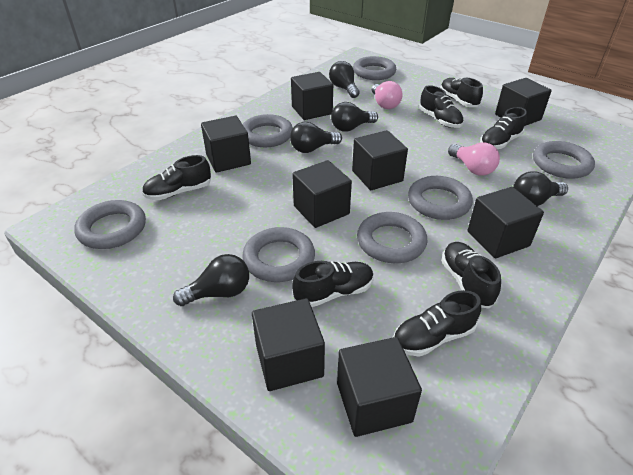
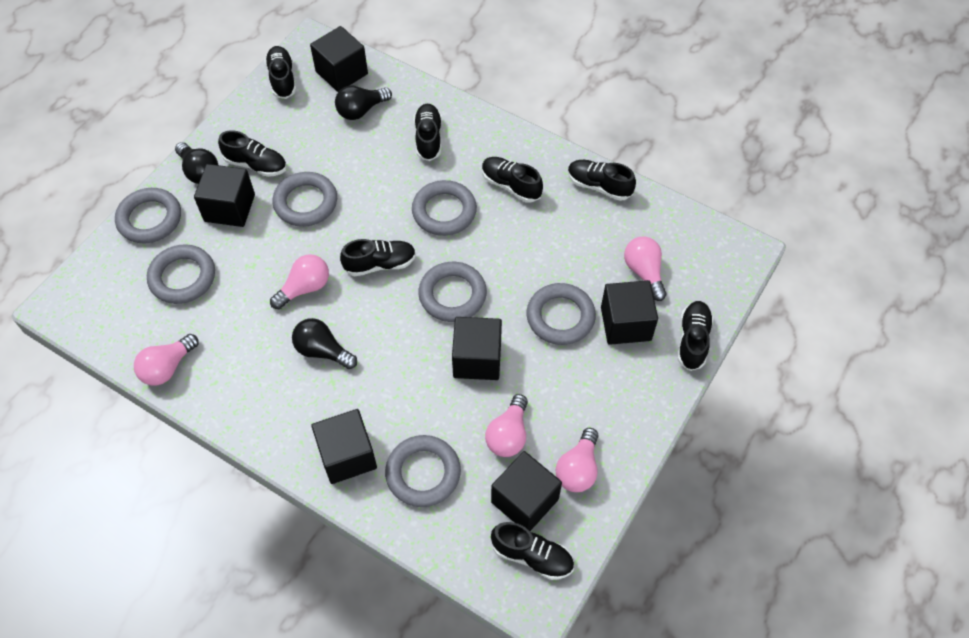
black cube: [201,116,251,173] [252,298,325,391] [291,72,333,120] [292,160,352,228] [337,337,422,437] [352,130,408,190] [467,187,544,258] [495,78,552,126] = 8 -> [194,164,255,227] [310,26,368,92] [311,409,377,484] [452,317,502,380] [491,451,562,531] [601,280,658,345] = 6
black light bulb: [173,254,249,306] [290,122,342,153] [329,61,360,98] [331,102,378,132] [513,171,568,206] = 5 -> [175,142,218,184] [292,318,357,369] [335,86,392,120] = 3
black shoe: [142,155,211,200] [292,261,374,307] [393,290,481,357] [419,85,464,128] [440,77,483,107] [441,242,501,309] [480,107,527,149] = 7 -> [218,130,287,177] [265,46,296,99] [340,239,416,277] [414,104,442,161] [482,157,543,203] [491,522,574,580] [568,160,636,201] [678,301,713,371] = 8
pink light bulb: [372,81,403,109] [448,143,500,176] = 2 -> [134,334,199,385] [270,254,329,309] [485,394,528,457] [556,428,598,492] [624,236,667,301] = 5

